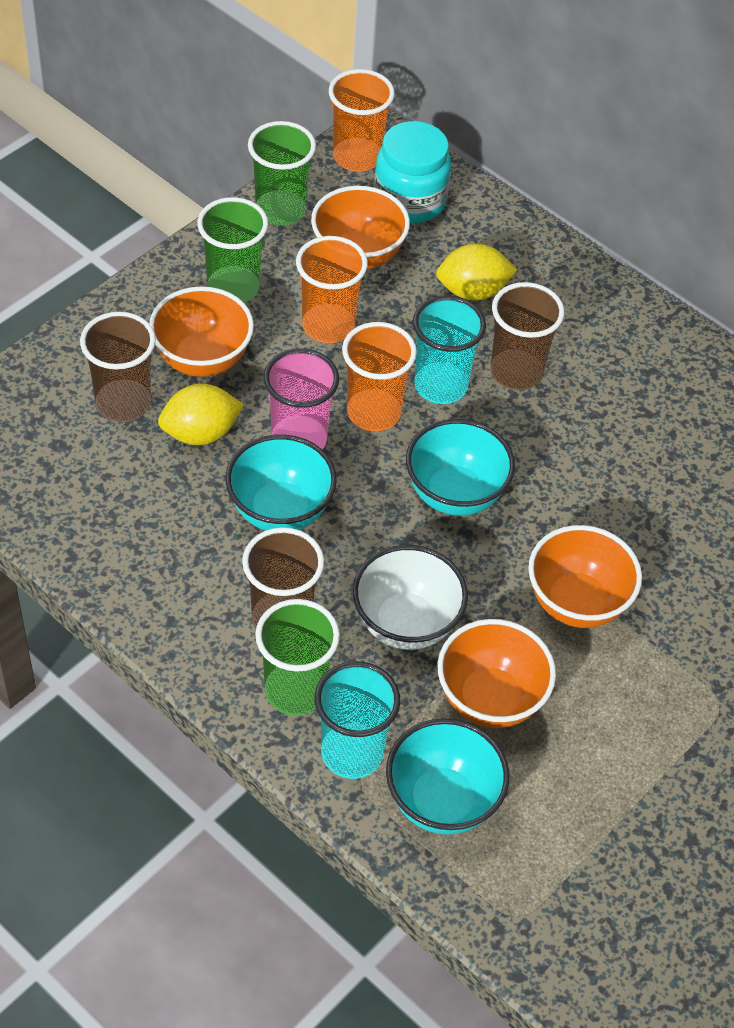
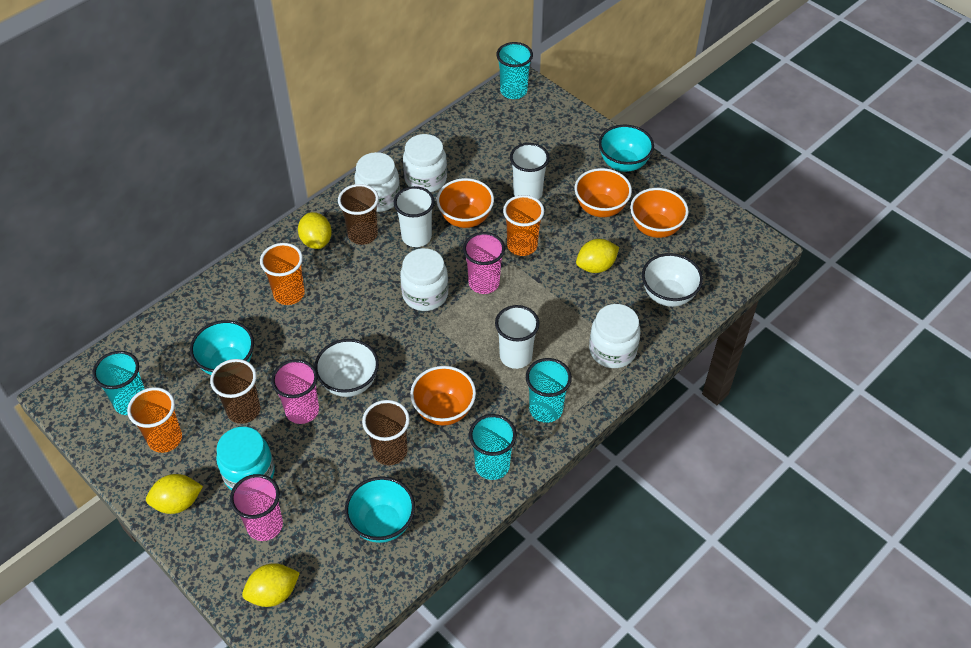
green cup: [197,197,268,302] [248,121,316,226] [255,599,340,715] = 3 -> none = 0
pink cup: [263,348,339,449] = 1 -> [230,474,283,541] [271,359,319,424] [463,232,505,294] = 3
turquoise cup: [315,661,400,779] [413,295,486,404] = 2 -> [92,351,145,415] [469,414,517,480] [496,42,533,99] [526,358,572,423] = 4
white bowl: [353,545,468,650] = 1 -> [314,339,379,397] [642,253,703,307] = 2
white cup: none = 0 -> [394,186,435,247] [495,305,540,369] [510,143,549,199] = 3
white jar: none = 0 -> [354,152,400,212] [400,248,448,311] [403,134,447,192] [589,304,641,368] = 4
yellow lemon: [158,384,244,445] [436,243,517,301] = 2 -> [146,474,203,514] [242,563,300,607] [298,212,332,249] [576,239,619,273] = 4

